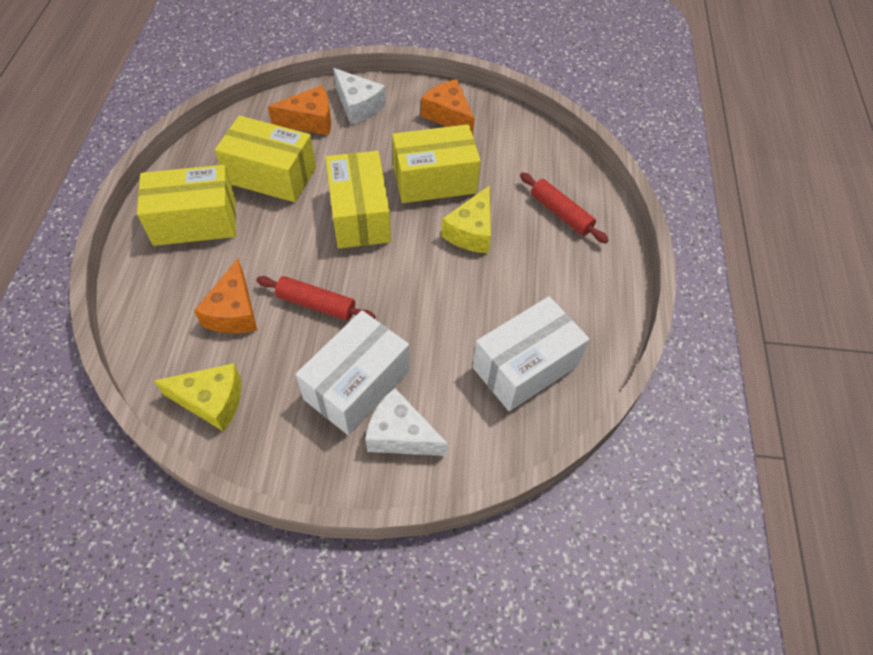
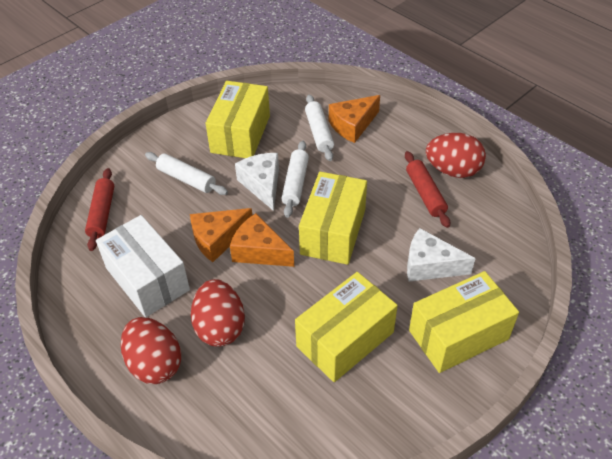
red egg: none = 0 -> [121,317,181,384] [191,279,245,346] [426,133,486,178] = 3
white box: [295,310,410,435] [473,296,589,411] = 2 -> [96,215,190,317] = 1
white rolling pin: none = 0 -> [145,152,228,195] [281,141,309,218] [305,94,334,161] = 3
yellow cheese: [154,363,241,432] [441,185,491,253] = 2 -> none = 0

